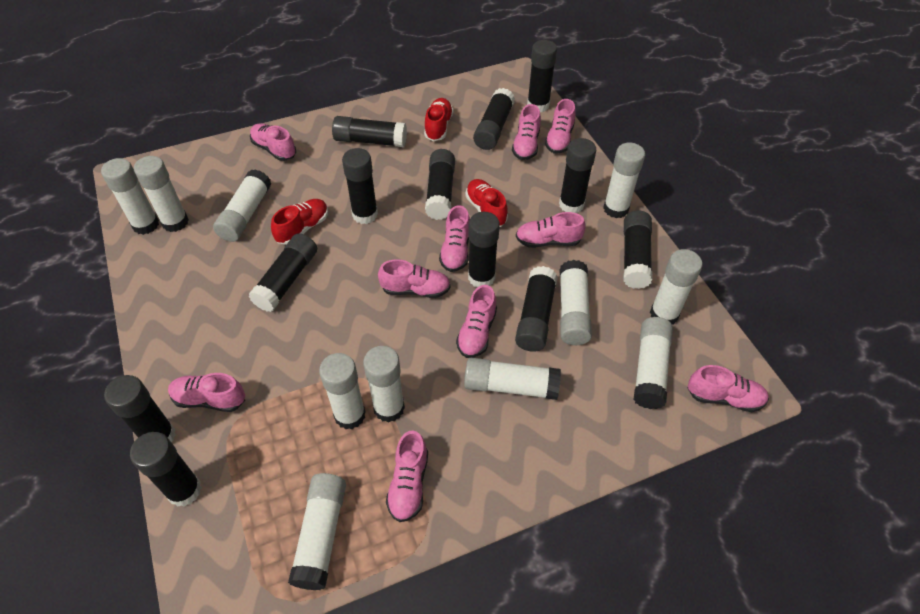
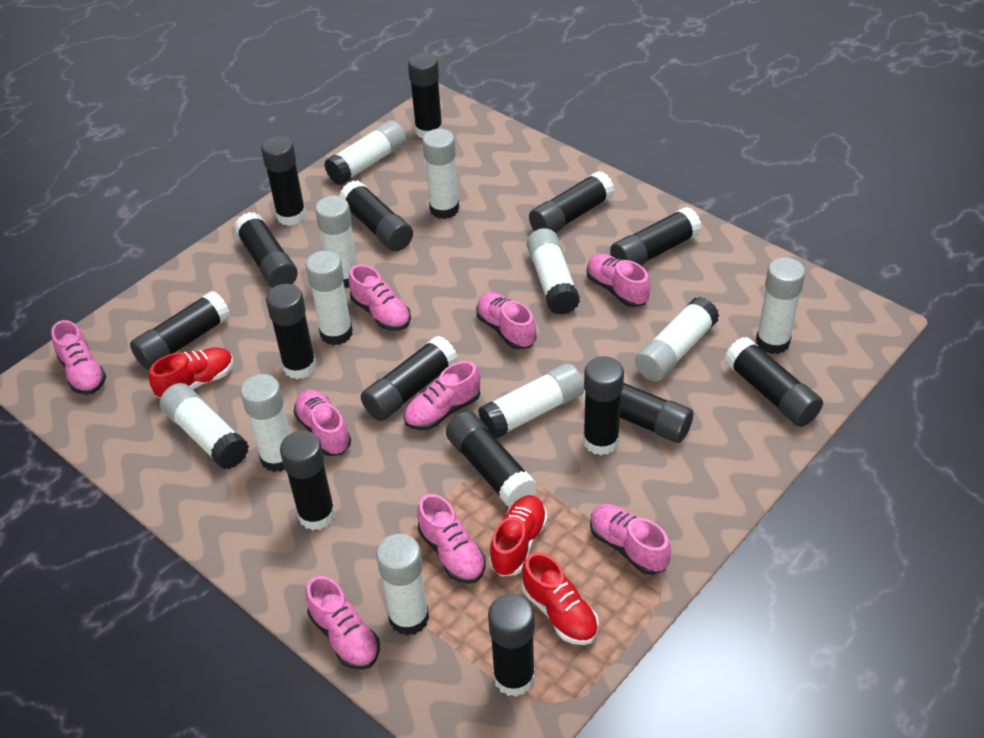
black glue stick: [104,375,176,442] [130,432,202,507] [249,233,317,312] [332,116,407,147] [342,148,378,224] [425,149,455,220] [468,212,500,287] [473,88,515,150] [515,266,558,352] [527,40,557,112] [559,138,596,213] [623,210,652,289] = 12 -> [130,290,230,370] [234,212,298,288] [261,136,306,226] [266,284,316,379] [280,431,335,530] [339,180,413,251] [361,336,458,421] [408,53,443,139] [446,411,537,507] [488,594,535,697] [529,171,615,233] [583,356,624,455] [583,383,693,443] [610,207,702,266] [724,337,823,427] = 15
pink shoe: [168,373,245,412] [250,123,296,161] [378,259,450,298] [386,430,428,522] [439,205,470,272] [456,285,497,358] [512,104,541,160] [516,212,586,248] [545,99,576,154] [687,365,769,412] = 10 -> [51,320,106,395] [293,390,351,456] [306,576,380,670] [349,264,411,331] [404,361,480,430] [417,494,486,584] [476,292,536,350] [587,254,650,307] [590,504,671,575] = 9

